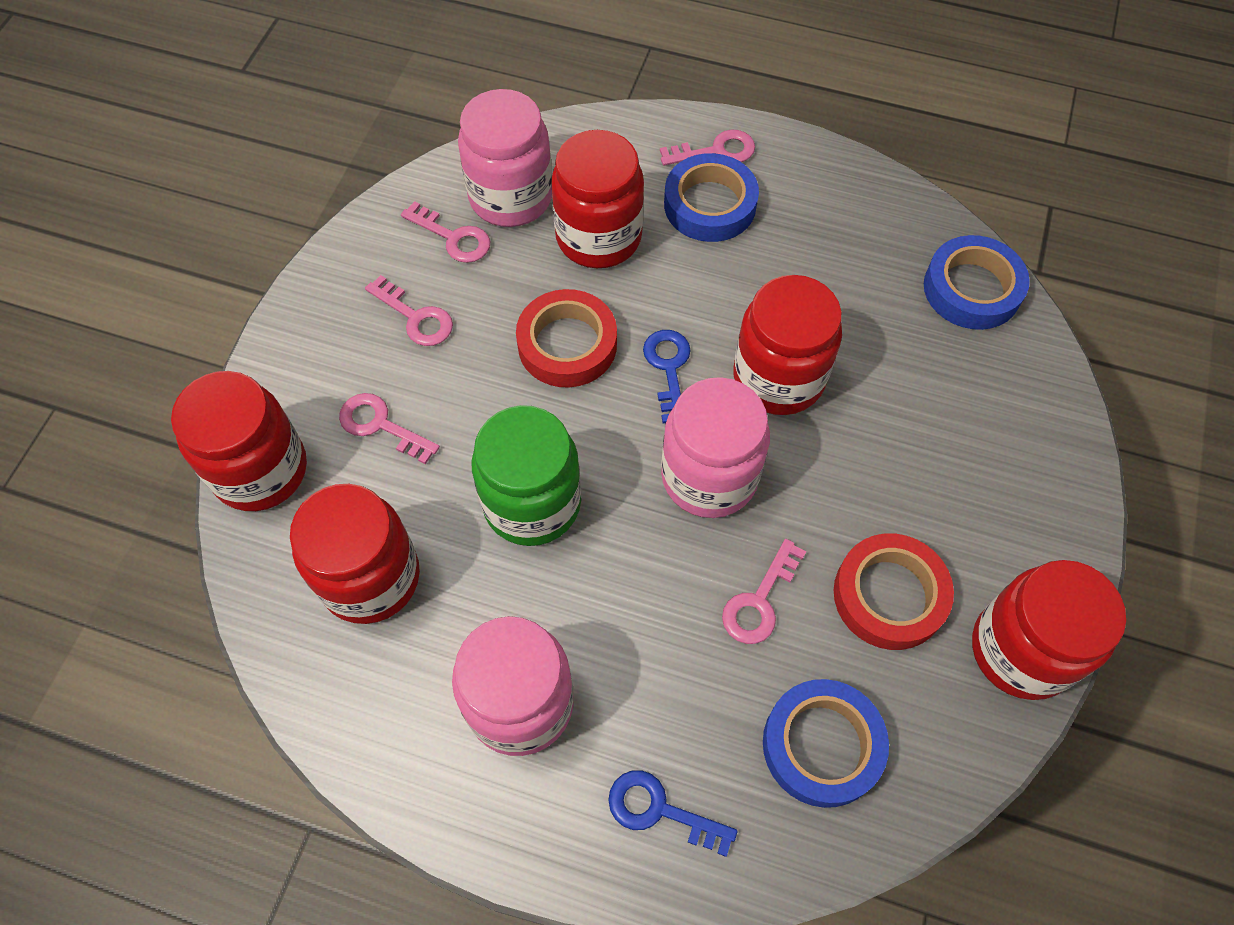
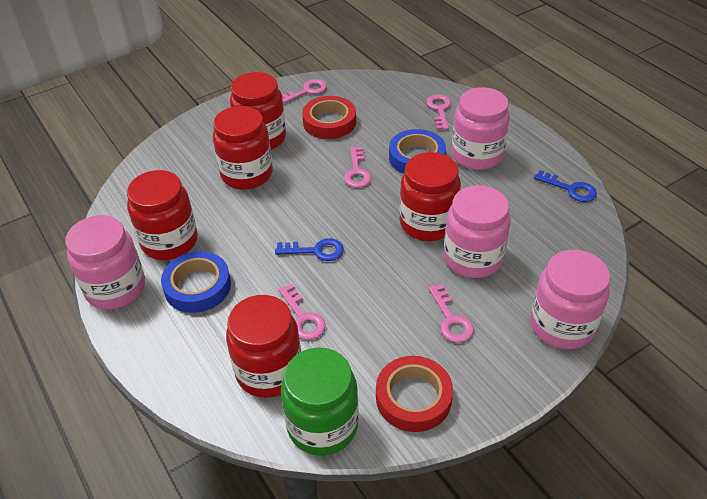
blue tape: [664,153,759,242] [763,679,889,808] [924,235,1030,330] = 3 -> [161,251,231,313] [389,129,446,174] = 2
pink jar: [452,616,574,756] [458,89,552,227] [661,377,770,518] = 3 -> [65,215,145,310] [444,185,511,278] [452,87,510,170] [530,250,610,349] = 4

